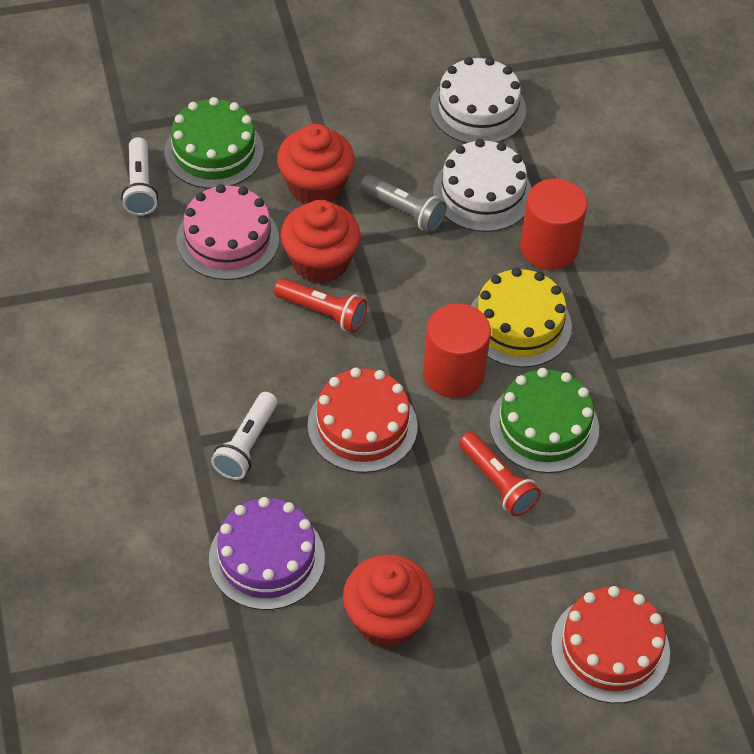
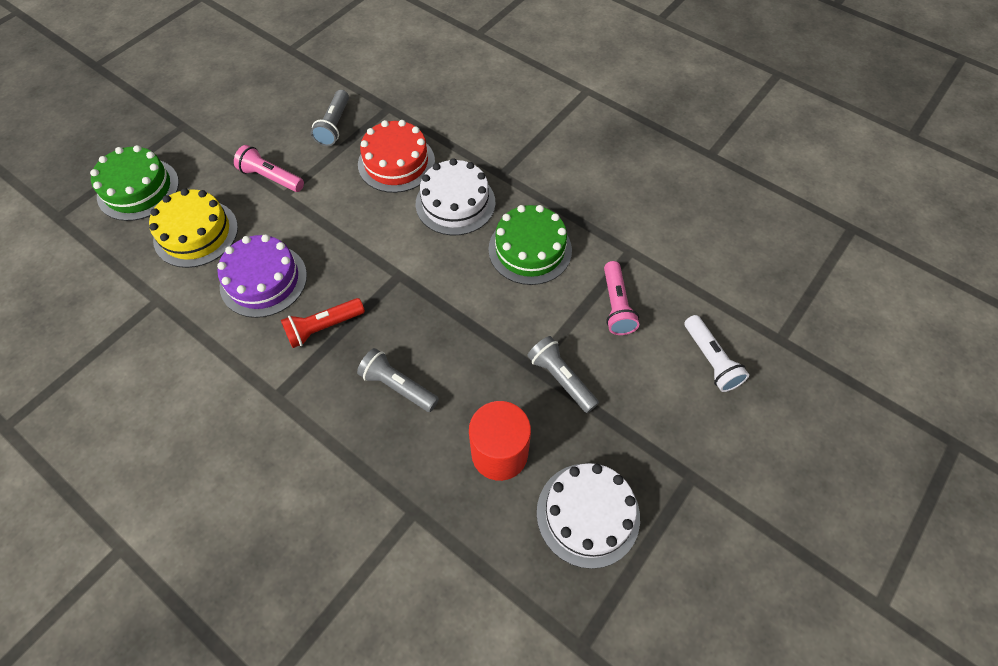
grey flashlight: [360,175,447,233] = 1 -> [311,90,349,146] [357,348,439,412] [527,336,599,413] = 3
pink cake: [177,184,279,280] = 1 -> none = 0
pink flashlight: none = 0 -> [234,145,304,192] [604,261,639,335] = 2
red cake: [307,368,418,473] [551,586,670,703] = 2 -> [358,120,435,193] = 1
red cupcake: [277,124,355,204] [280,200,361,283] [343,555,435,648] = 3 -> none = 0
red cylinder: [423,303,491,398] [520,179,588,270] = 2 -> [469,401,531,481] = 1
red flashlight: [274,278,367,333] [459,432,541,516] = 2 -> [281,298,365,348] = 1
white flashlight: [121,137,158,215] [211,392,277,480] = 2 -> [684,315,749,392] = 1

